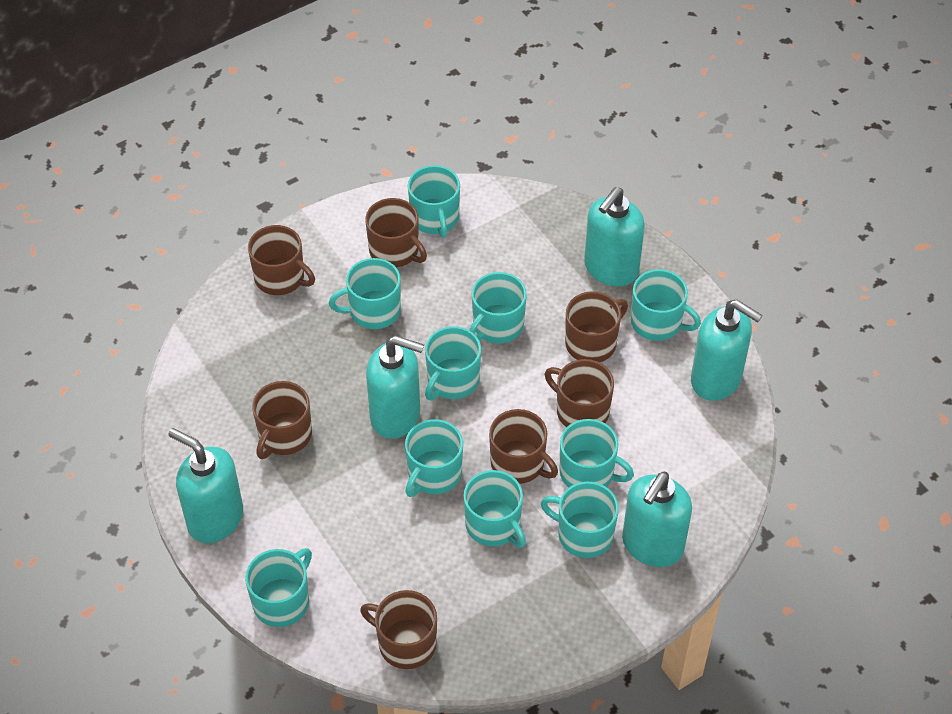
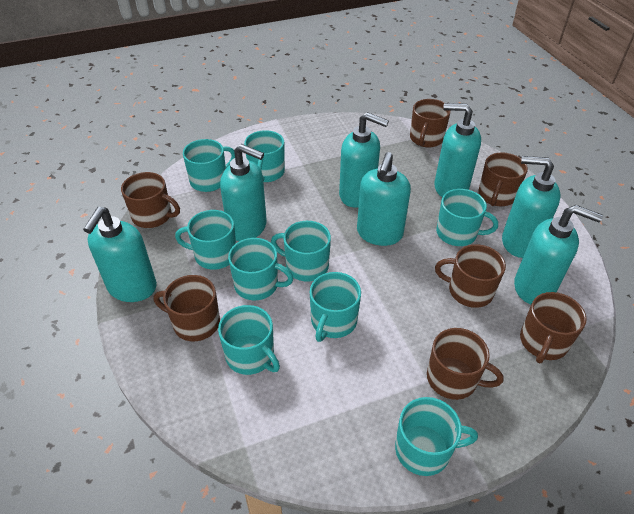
turquoise mug: [245,548,312,627] [329,258,401,329] [405,419,463,497] [408,165,460,238] [425,326,481,400] [463,470,526,548] [469,272,527,344] [541,481,619,558] [560,419,634,487] [631,269,701,341] = 10 -> [175,210,236,270] [183,139,235,192] [218,305,280,375] [228,238,294,300] [244,130,285,182] [271,221,331,282] [310,272,361,342] [395,397,478,476] [436,189,498,246] = 9
turquoise soap dispenser: [168,428,243,543] [366,335,424,439] [584,187,645,287] [622,472,692,567] [691,299,763,401] = 5 -> [83,207,157,302] [220,144,267,241] [339,112,389,208] [357,152,411,246] [434,103,481,197] [502,156,561,258] [514,205,603,304] = 7

